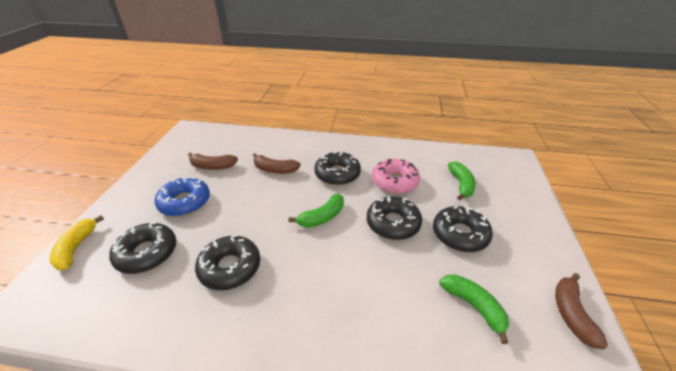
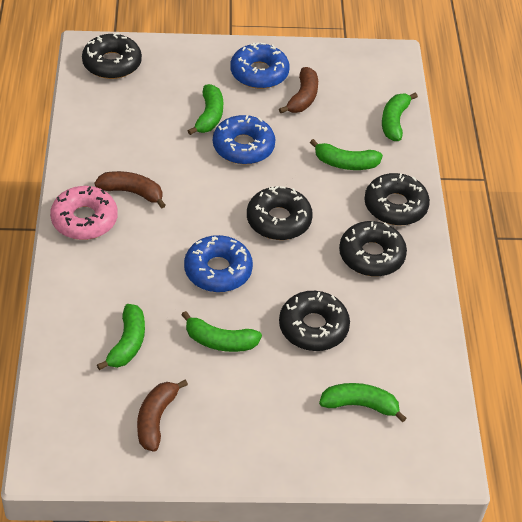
blue donut: [155,176,210,216] = 1 -> [184,235,253,292] [213,115,276,164] [230,42,290,89] = 3
green banana: [289,193,344,228] [439,274,509,344] [448,161,476,200] = 3 -> [97,304,145,370] [182,311,262,352] [188,84,223,135] [310,139,383,170] [319,383,406,422] [382,92,418,141] = 6
yellow banana: [50,215,104,270] = 1 -> none = 0

